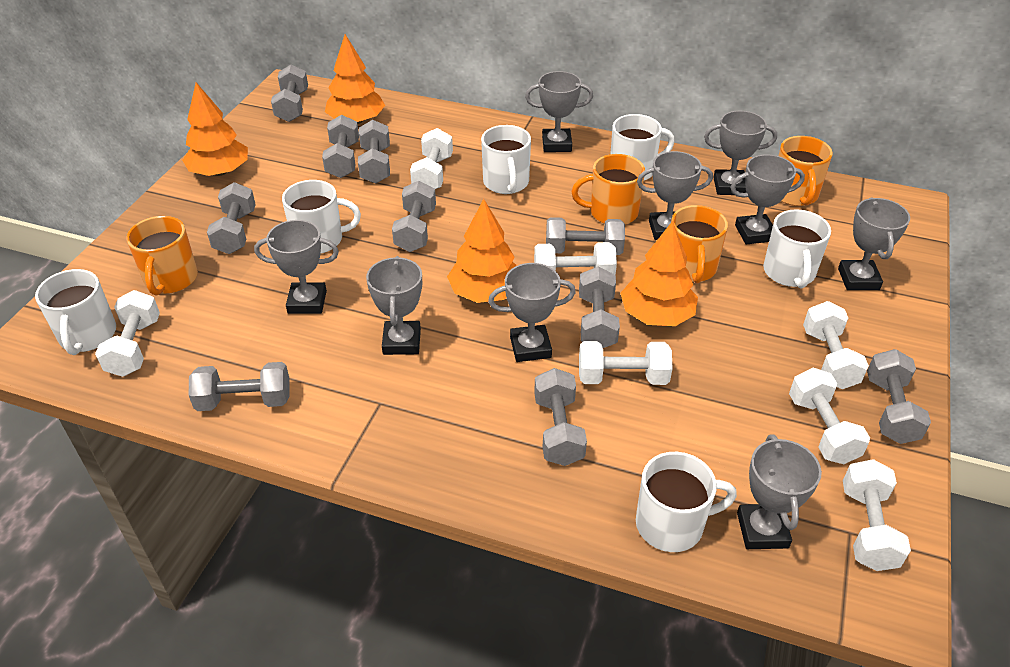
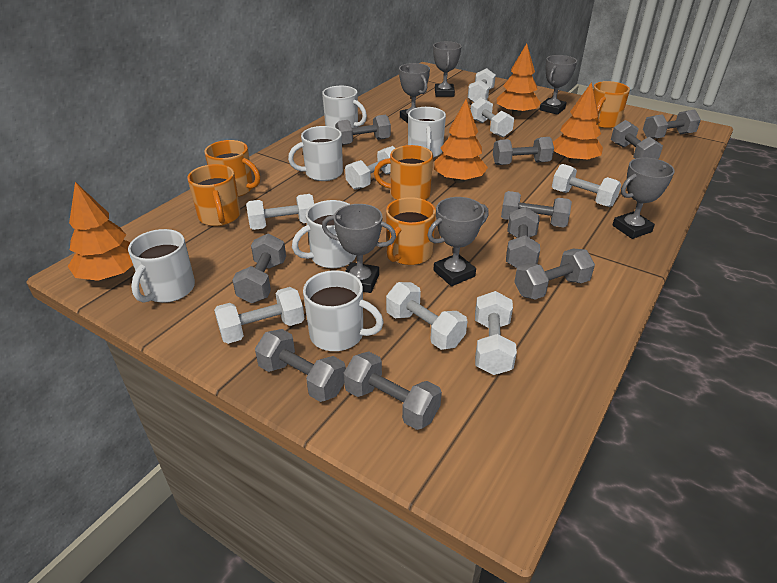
grey trophy: [254,220,339,314] [366,256,422,355] [488,263,576,362] [525,71,593,152] [637,151,713,240] [704,111,777,195] [730,154,805,244] [737,434,822,549] [838,197,910,290] = 9 -> [322,204,396,293] [399,63,430,123] [427,197,489,286] [433,41,461,97] [540,55,577,115] [612,157,675,239] = 6
orange mug: [126,216,198,296] [571,154,645,225] [671,205,728,284] [778,136,833,206] = 4 -> [188,164,241,226] [204,140,260,197] [374,145,433,200] [386,197,436,265] [593,81,630,129] = 5
white dumbbell: [95,290,160,377] [410,128,453,189] [534,242,617,275] [579,341,673,385] [789,368,870,464] [803,301,869,389] [843,459,911,571] = 7 -> [214,287,304,344] [246,194,314,230] [345,146,395,190] [386,282,467,350] [468,68,496,102] [471,97,514,138] [475,291,517,375] [552,164,621,207] = 8

